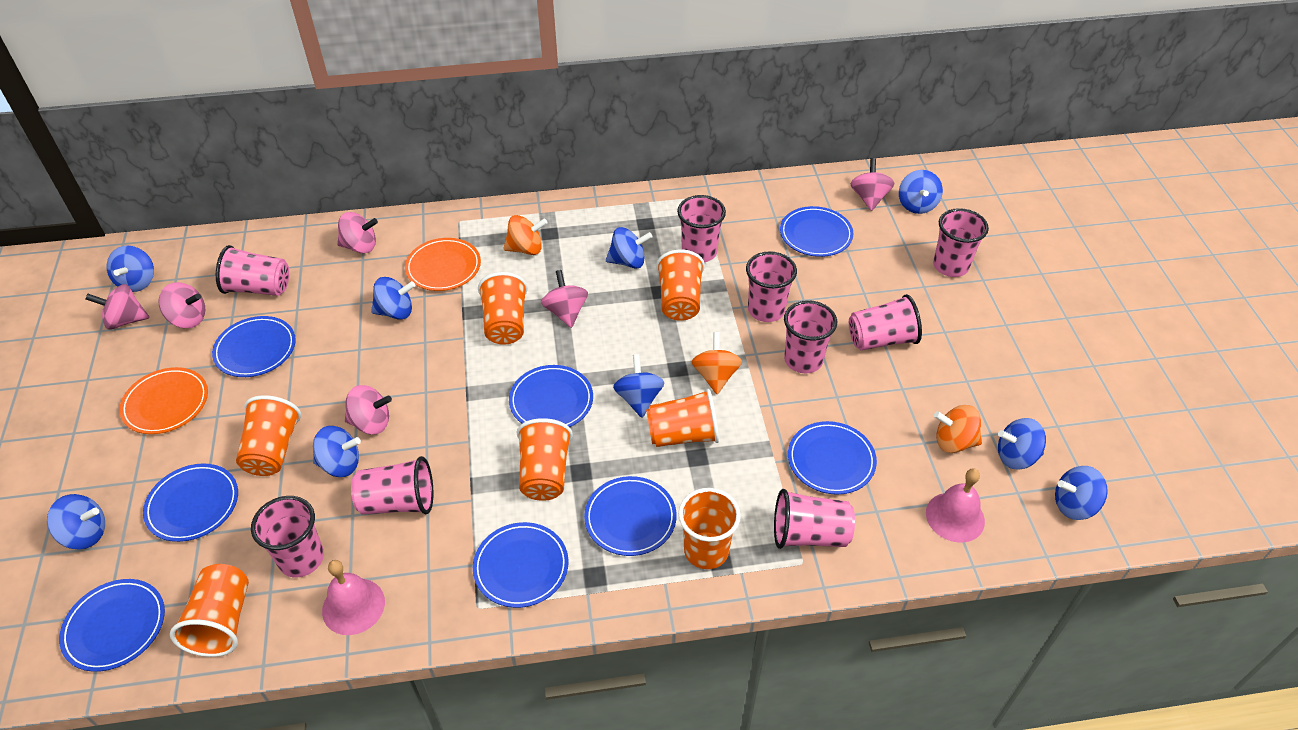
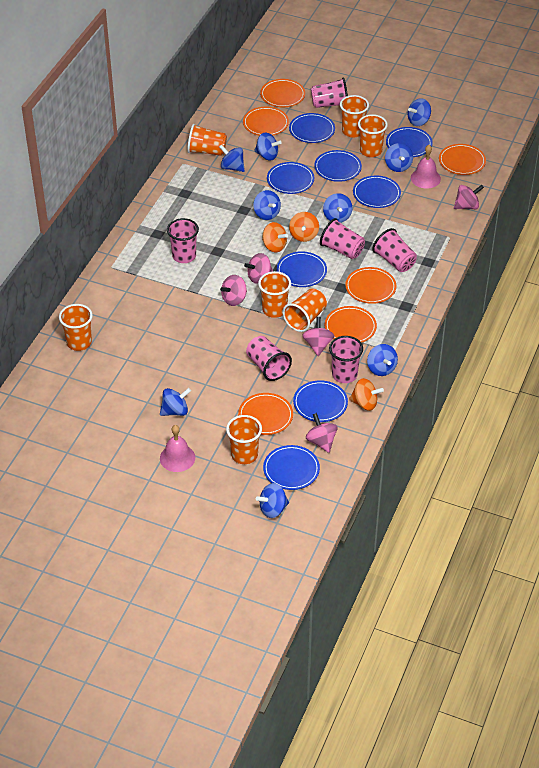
orange plate: [119,367,208,434] [405,238,481,291] = 2 -> [238,393,293,435] [243,107,289,136] [260,79,305,107] [325,306,377,343] [345,267,396,304] [439,144,486,175] = 6
pink cup: [216,245,289,296] [251,496,324,578] [351,456,433,515] [677,195,726,262] [746,251,797,322] [774,489,855,549] [784,300,837,373] [849,294,922,350] [933,208,989,277] = 9 -> [167,218,199,263] [246,336,292,381] [311,78,348,108] [320,218,365,259] [329,336,363,383] [372,228,417,272] = 6
pink spinning top: [86,284,149,330] [158,282,205,328] [337,212,378,254] [345,385,392,434] [541,270,588,328] [851,158,895,211] = 6 -> [220,275,247,306] [244,253,273,284] [302,317,334,356] [306,413,338,453] [454,185,484,209] = 5

